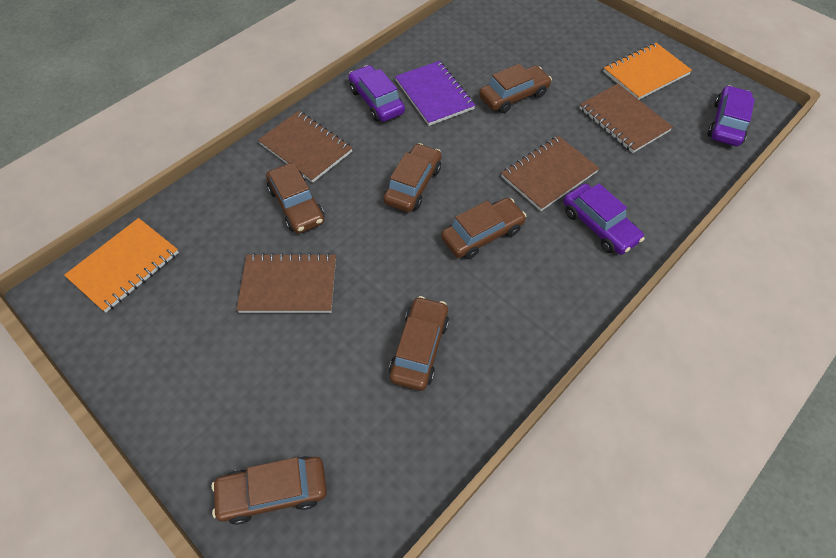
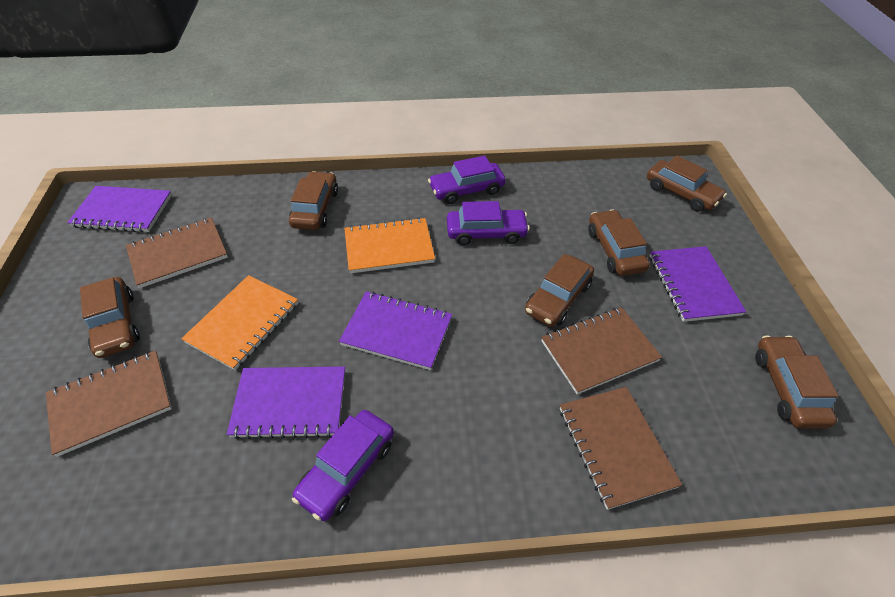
purple notebook: [395,61,475,126] = 1 -> [67,186,172,233] [227,366,345,439] [339,291,452,370] [650,246,746,322] = 4

